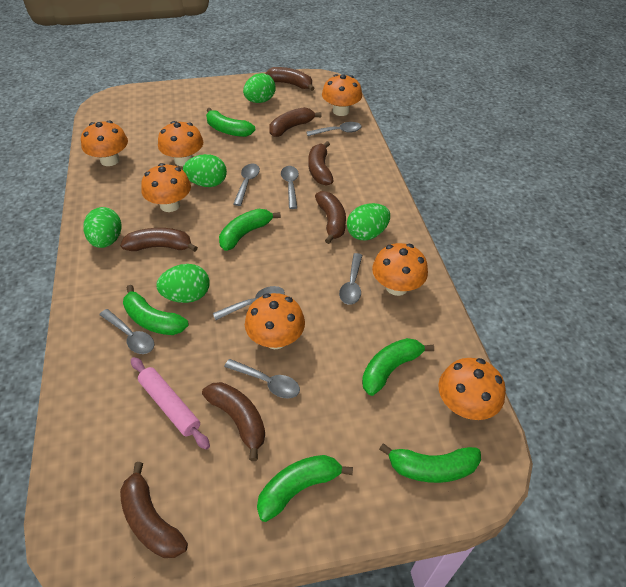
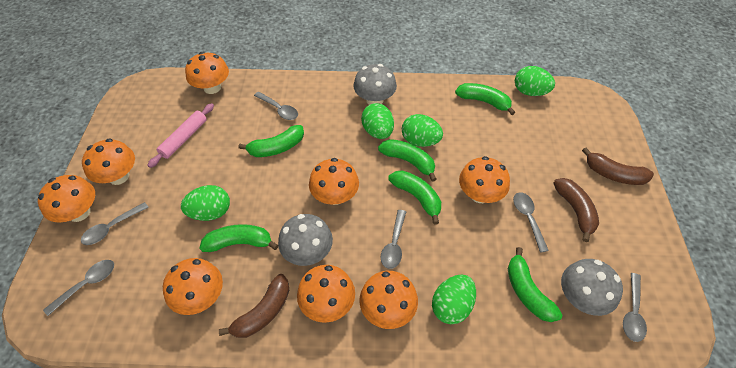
brown banana: [120,228,198,252] [120,462,188,558] [202,382,265,461] [265,67,315,91] [269,107,321,137] [308,141,334,186] [315,191,346,244] = 7 -> [219,274,289,338] [553,178,599,242] [582,148,654,185] = 3
grey mushroom: none = 0 -> [278,214,333,266] [353,64,397,105] [561,259,623,316] = 3
grey spoon: [99,309,154,354] [213,286,285,320] [224,359,300,399] [233,164,260,206] [281,166,299,209] [307,122,362,136] [339,253,362,305] = 7 -> [43,260,114,316] [81,202,149,245] [254,92,298,120] [380,210,406,269] [513,192,549,253] [623,273,647,342] = 6
orange mushroom: [81,121,128,166] [141,163,191,212] [158,121,203,166] [245,293,305,349] [322,74,362,116] [372,243,428,296] [438,358,506,420] = 7 -> [38,175,95,223] [82,139,135,185] [163,258,223,315] [185,52,229,94] [297,265,355,323] [309,158,359,205] [359,271,418,329] [459,156,510,203] = 8

